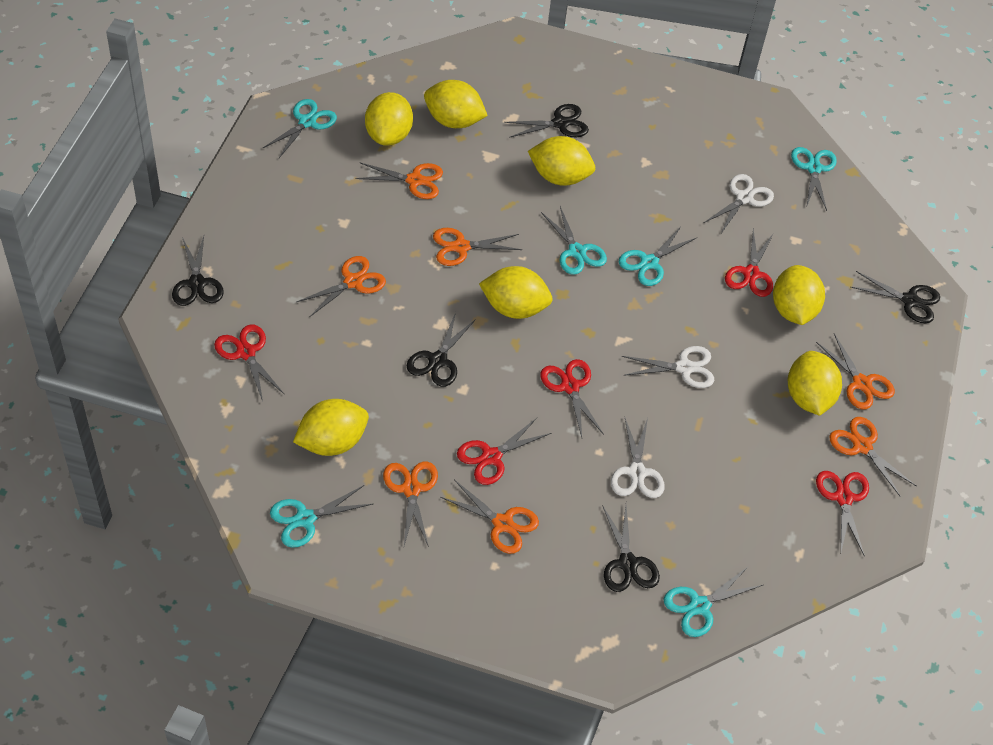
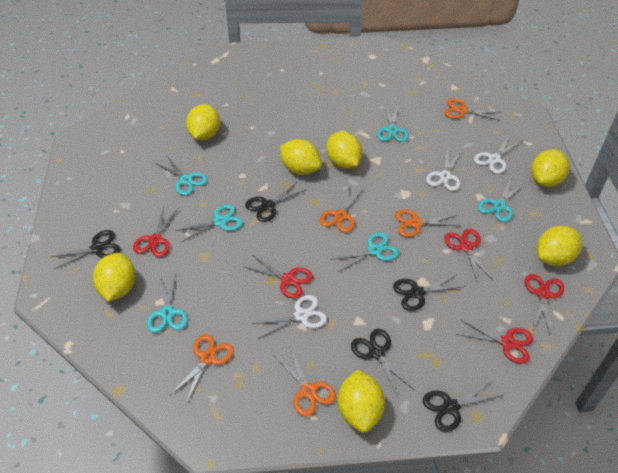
orange scissors: [296,256,386,317] [356,163,443,199] [383,461,438,547] [433,228,522,266] [440,480,539,554] [816,334,895,410] [829,417,916,497] = 7 -> [171,334,234,404] [275,348,336,417] [320,187,363,232] [395,209,460,237] [444,98,501,121] = 5

